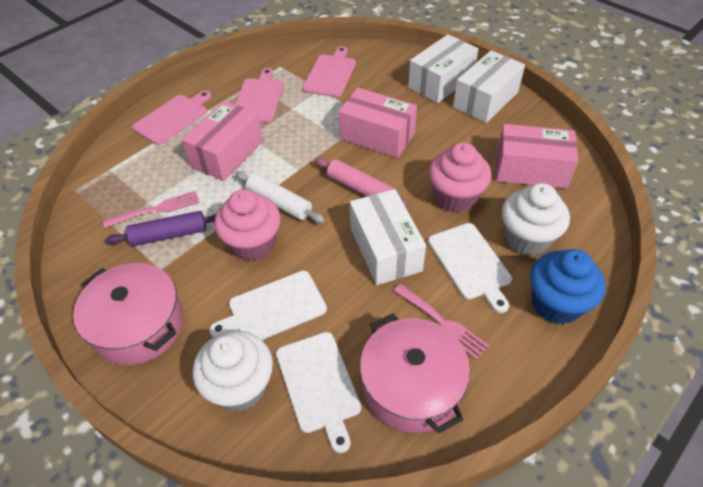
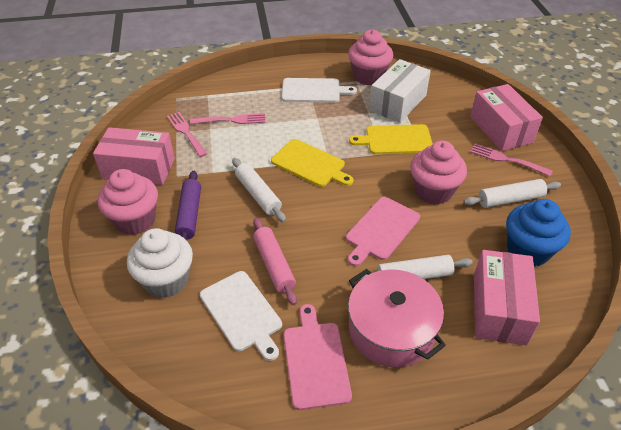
pink cupcake: [214,189,281,261] [429,142,492,213] = 2 -> [98,169,158,235] [348,29,393,85] [410,141,467,205] = 3
pink cutting board: [132,91,211,145] [235,68,284,123] [302,46,356,97] = 3 -> [284,304,352,410] [346,197,420,266] = 2
pink fork: [103,191,199,228] [394,284,489,360] = 2 -> [167,112,207,157] [190,113,265,124] [470,143,553,176] = 3
pink pot: [73,263,183,365] [360,314,470,433] = 2 -> [348,269,446,367] = 1
white box: [350,189,426,285] [408,34,478,103] [453,51,525,123] = 3 -> [369,59,431,123] = 1
white cupcake: [193,331,273,412] [502,183,570,256] = 2 -> [127,228,193,298] = 1
white cutting board: [210,271,327,340] [276,332,361,453] [428,223,512,313] = 3 -> [200,271,282,361] [282,78,357,103] = 2
white rolling pin: [235,171,325,223] = 1 -> [232,158,286,222] [358,255,473,280] [463,179,561,208] = 3
yellow cutting board: none = 0 -> [271,139,353,187] [349,124,433,154] = 2

